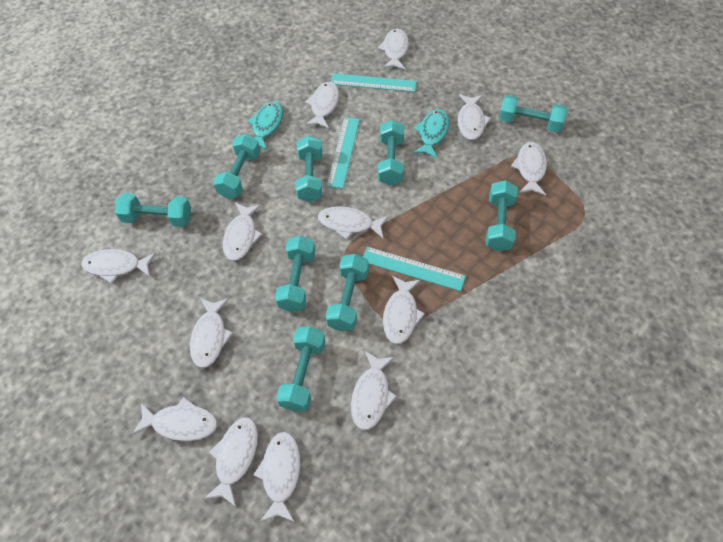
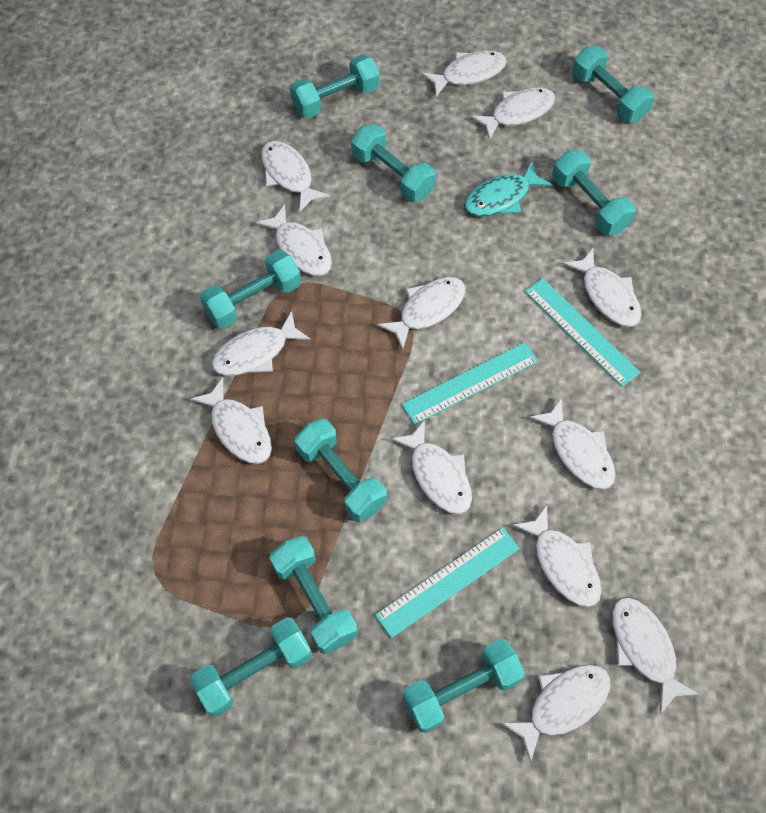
turquoise fish: [247,102,283,150] [413,109,449,159] = 2 -> [464,161,552,217] = 1

